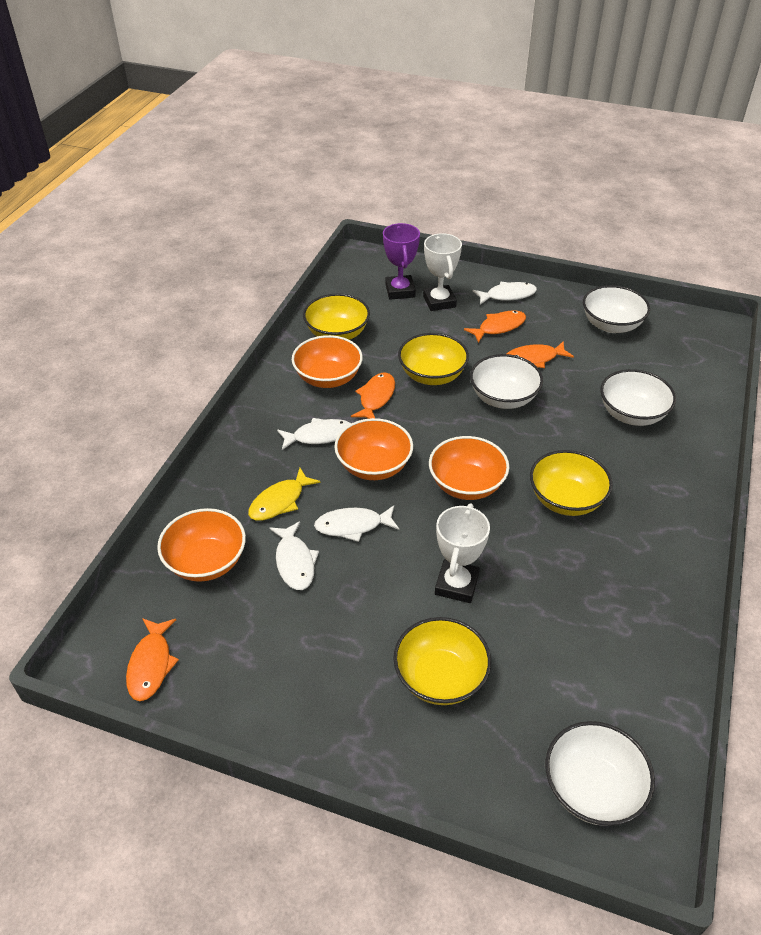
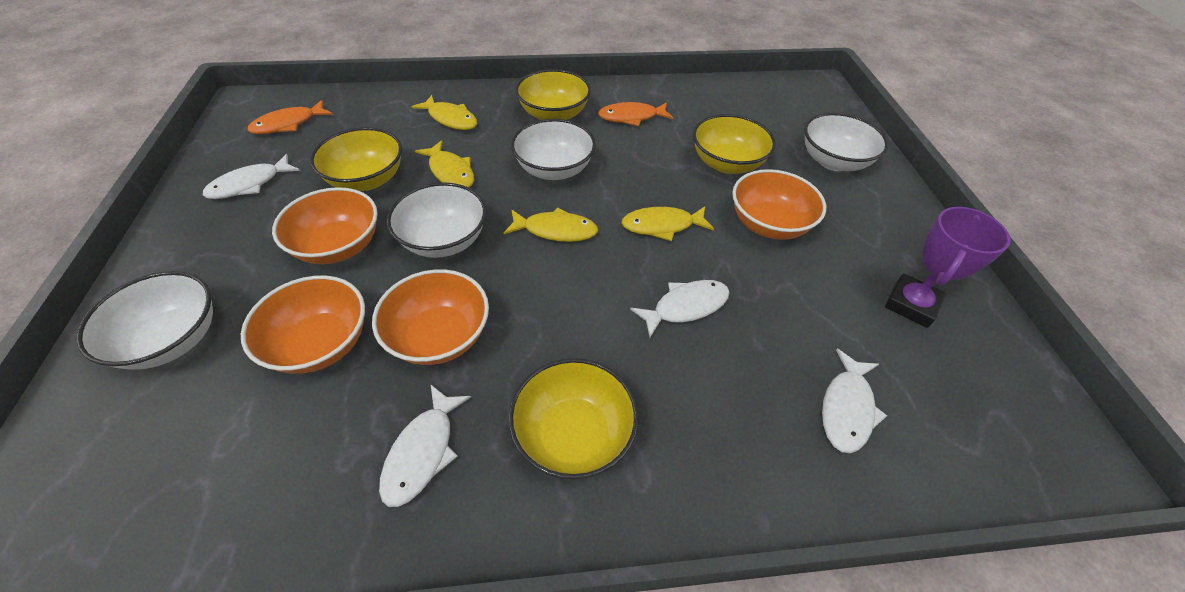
orange fish: [126,618,179,701] [351,373,395,419] [464,310,526,343] [507,341,574,368] = 4 -> [247,100,333,134] [598,102,673,126] = 2
white trophy: [423,233,462,311] [435,503,490,603] = 2 -> none = 0
yellow fish: [248,468,321,521] = 1 -> [411,95,477,130] [415,140,474,187] [504,207,598,242] [621,206,714,241] = 4

